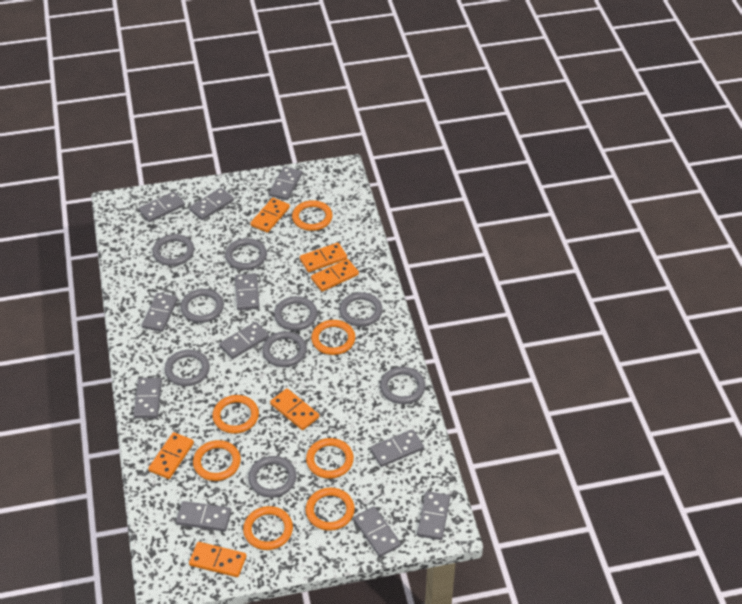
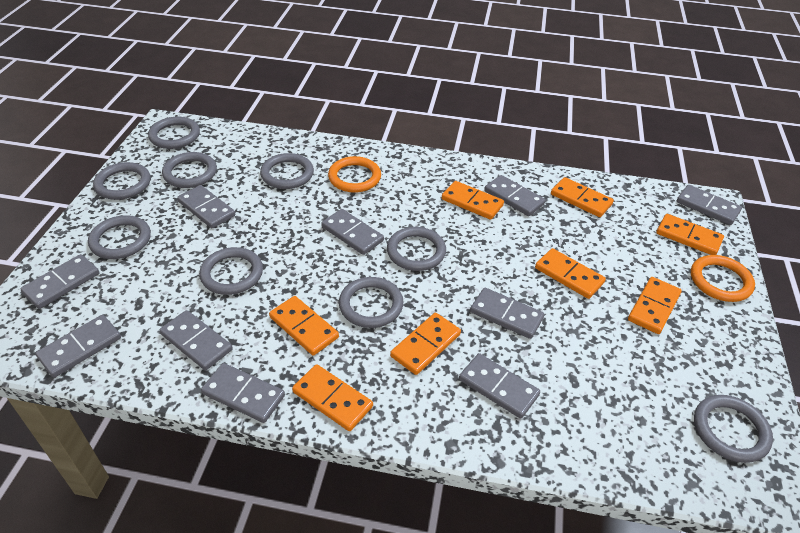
grey domino: [134,378,162,418] [139,191,185,222] [142,293,178,332] [176,501,232,531] [189,188,234,220] [219,322,269,359] [235,273,260,310] [269,167,302,200] [353,506,401,557] [370,429,424,467] [417,491,450,540] = 11 -> [20,254,99,309] [35,315,121,378] [159,310,233,370] [177,185,235,228] [201,363,285,423] [321,209,384,255] [459,353,540,419] [470,288,545,339] [484,175,546,216] [677,185,742,225] = 10
orange domino: [148,432,194,479] [189,542,246,577] [251,198,290,233] [270,388,319,430] [300,243,347,272] [311,259,359,292] = 6 -> [269,296,339,356] [292,364,373,431] [390,313,461,375] [442,181,504,220] [535,248,606,299] [551,177,614,217] [628,277,682,334] [656,214,724,255] = 8
orange ring: [193,440,241,481] [212,395,259,434] [243,506,293,550] [292,200,333,231] [305,487,355,531] [306,438,354,479] [311,320,355,355] = 7 -> [328,156,381,193] [691,255,755,302] = 2

